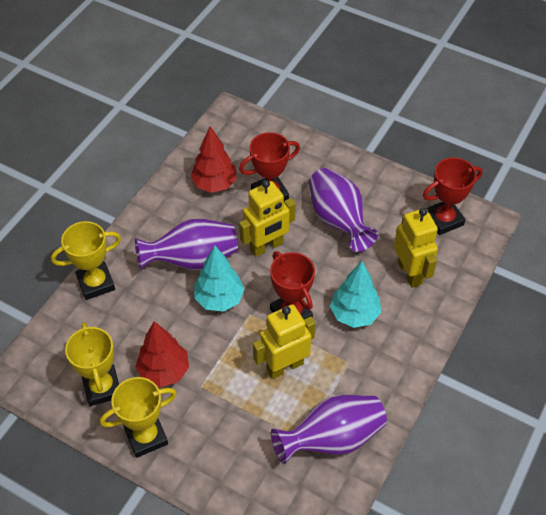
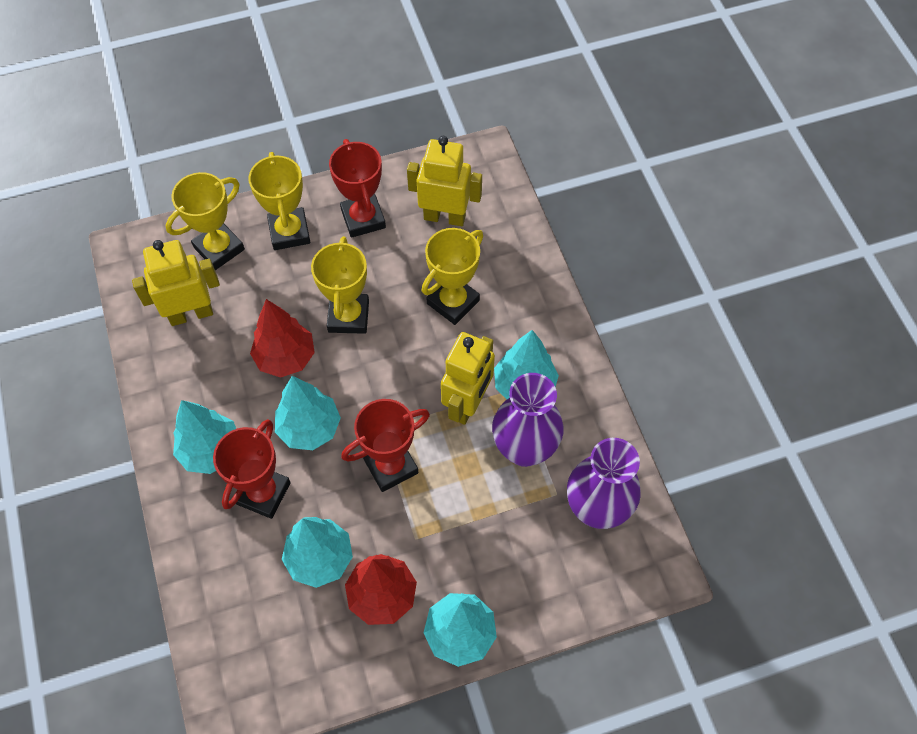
purple vase: [135,219,238,270] [271,395,387,464] [309,168,378,252] = 3 -> [492,373,564,467] [567,438,641,529] = 2
turquoise tree: [194,246,245,312] [330,262,381,328] = 2 -> [173,400,236,474] [275,376,341,450] [282,517,353,588] [423,593,497,667] [494,330,559,399] = 5
yellow trophy: [51,221,121,300] [65,322,119,406] [100,377,177,458] = 3 -> [166,172,245,270] [249,152,310,250] [311,236,369,334] [422,228,483,325] = 4

